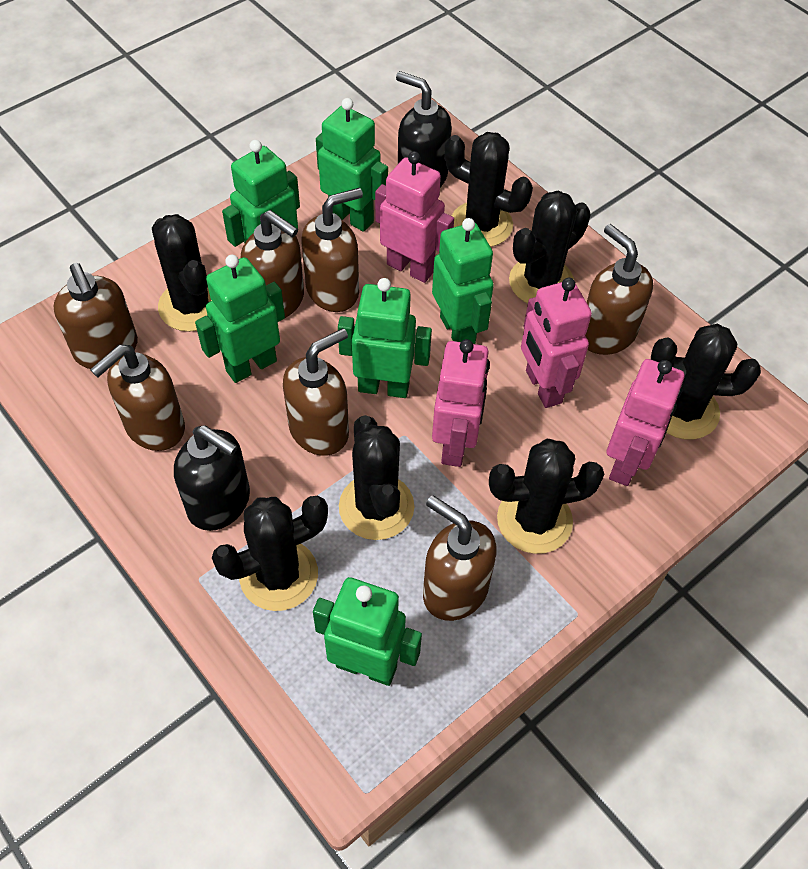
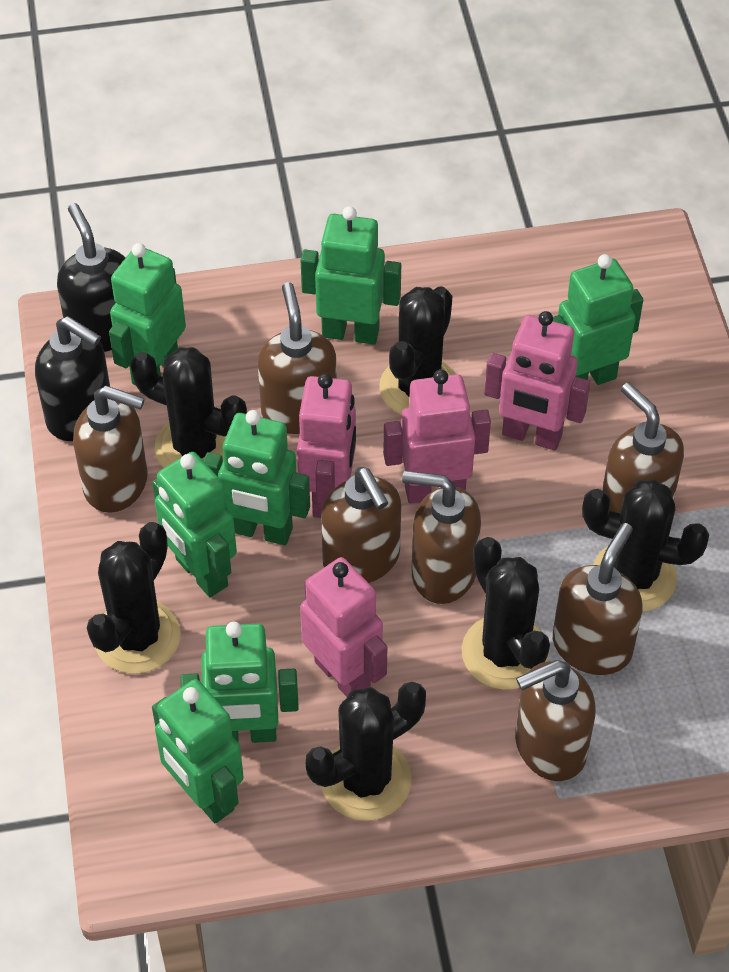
black cactus: [152,214,212,332] [212,496,328,611] [339,415,414,540] [444,132,533,247] [489,439,604,554] [509,191,591,303] [651,324,761,439] = 7 -> [87,522,181,674] [130,347,247,468] [306,682,426,821] [379,286,455,415] [462,537,550,690] [582,479,709,612] = 6
green robot: [195,255,285,383] [222,140,300,247] [313,577,422,686] [316,98,388,232] [338,278,432,398] [432,218,494,344] = 6 -> [109,243,186,386] [152,452,237,597] [152,679,244,823] [181,622,299,743] [203,410,310,545] [301,206,401,345] [553,254,643,385] = 7

